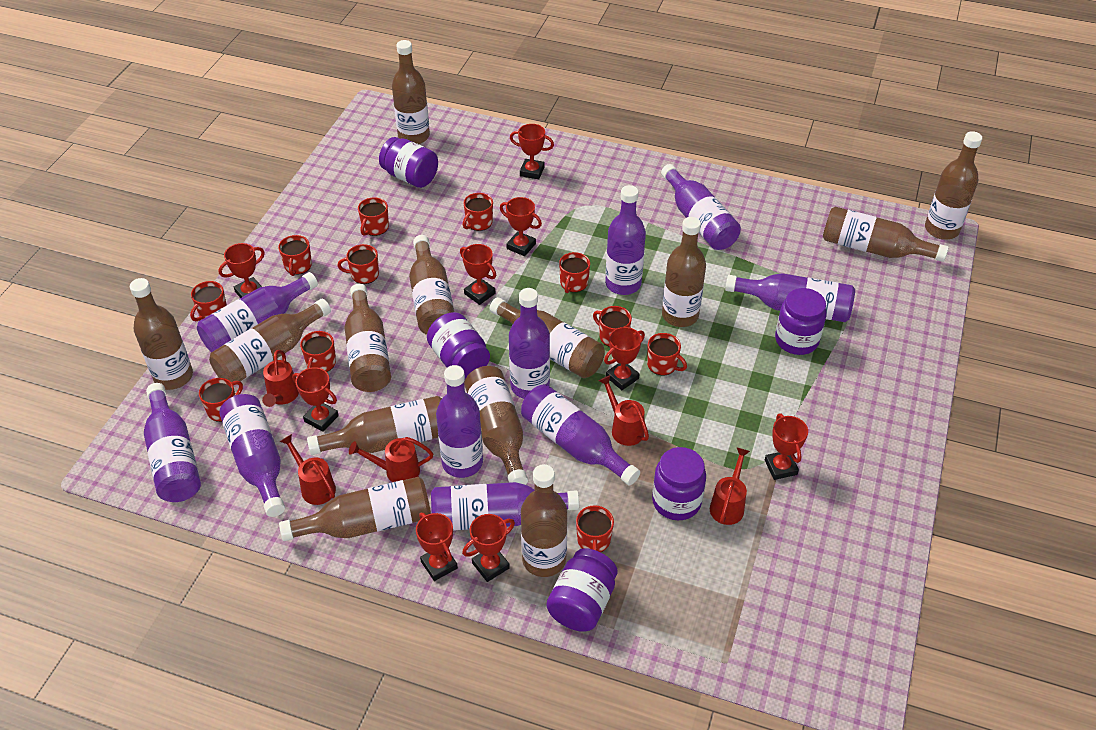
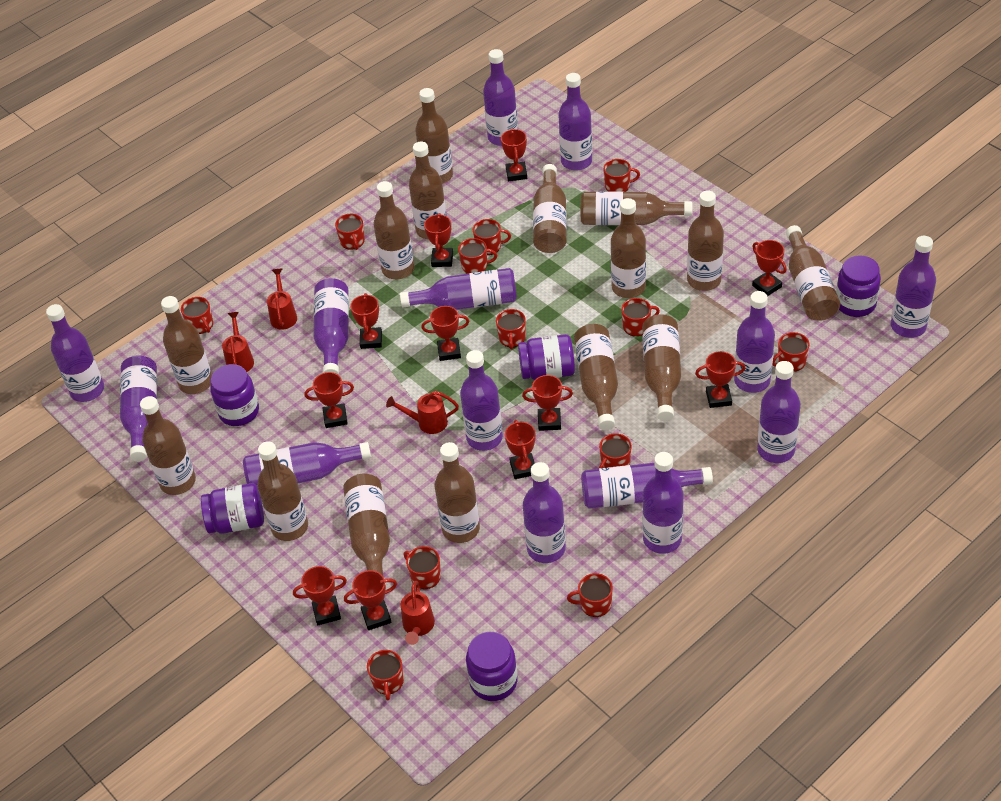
brown bottle: [130,278,193,390] [209,299,331,386] [279,477,431,541] [307,396,442,455] [345,284,391,392] [392,40,430,144] [409,235,454,335] [464,366,528,485] [490,297,605,378] [521,464,567,577] [662,217,706,327] [823,207,949,262] [925,131,982,240] = 13 -> [140,396,196,495] [161,296,212,394] [257,441,308,541] [343,474,390,585] [374,181,414,279] [409,142,447,239] [415,88,453,184] [434,442,480,543] [533,164,567,253] [574,324,618,430] [581,191,693,225] [611,198,646,298] [642,314,681,421] [687,190,724,291] [786,225,840,321] = 15
purple bottle: [144,383,201,502] [197,272,318,352] [219,394,285,517] [431,482,579,531] [436,365,483,478] [509,288,550,399] [521,384,640,486] [605,185,646,295] [661,164,741,250] [725,273,855,322] = 10 -> [46,304,104,402] [120,355,157,462] [243,442,371,485] [314,278,349,375] [400,268,517,310] [460,350,503,451] [483,49,518,146] [523,462,566,563] [558,73,592,171] [581,463,713,509] [643,452,683,554] [734,291,775,393] [757,361,801,463] [891,236,936,338] = 14
red mug: [190,281,227,321] [199,378,243,422] [278,235,312,276] [300,331,336,372] [338,244,379,284] [358,197,389,236] [463,193,493,231] [559,252,590,293] [576,505,614,552] [593,306,632,347] [647,333,687,375] = 11 -> [181,297,213,334] [335,214,365,250] [367,650,404,700] [404,546,441,589] [458,238,497,274] [473,219,511,255] [496,309,526,349] [567,573,613,617] [599,433,632,468] [603,159,640,192] [621,298,660,336] [773,332,810,372] = 12
red trophy: [219,243,265,298] [292,367,339,432] [416,513,458,581] [460,244,496,305] [462,514,515,582] [500,197,542,256] [510,124,554,179] [604,327,645,390] [765,414,808,480] = 9 -> [293,566,347,625] [305,372,354,428] [344,570,397,630] [350,293,382,349] [421,306,470,361] [424,213,453,267] [501,129,527,181] [505,420,536,479] [522,375,573,431] [695,351,746,408] [752,240,787,296] = 11
red watering can: [262,350,299,407] [280,434,336,505] [349,437,433,482] [599,375,649,446] [710,447,750,525] = 5 -> [222,312,254,372] [267,269,297,330] [386,391,459,434] [401,581,435,645] = 4

